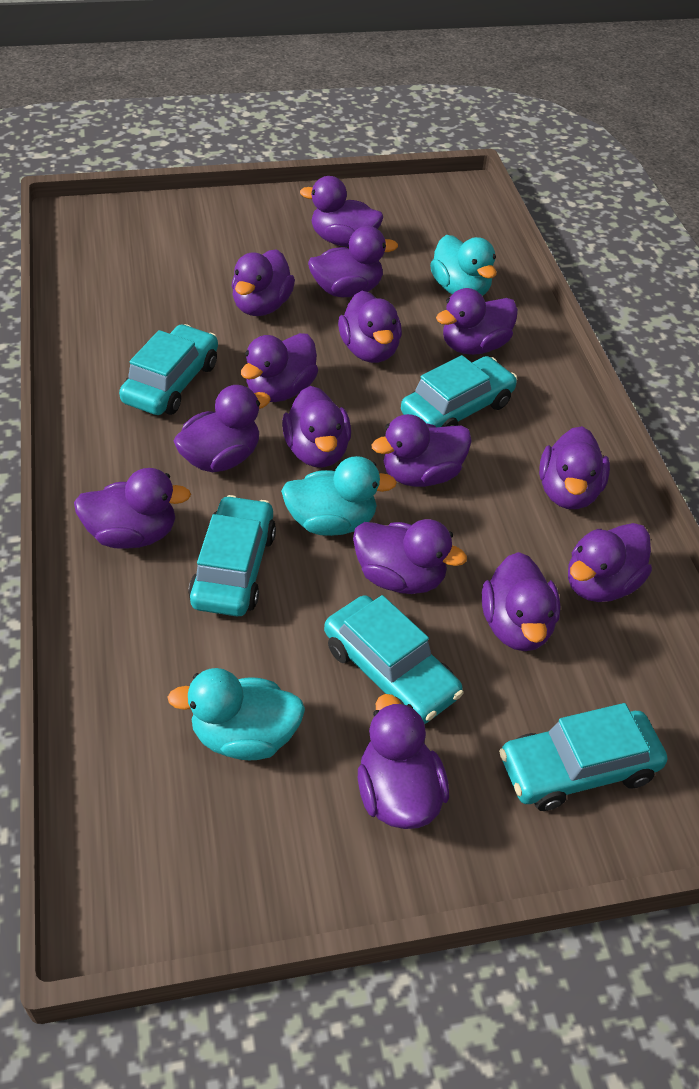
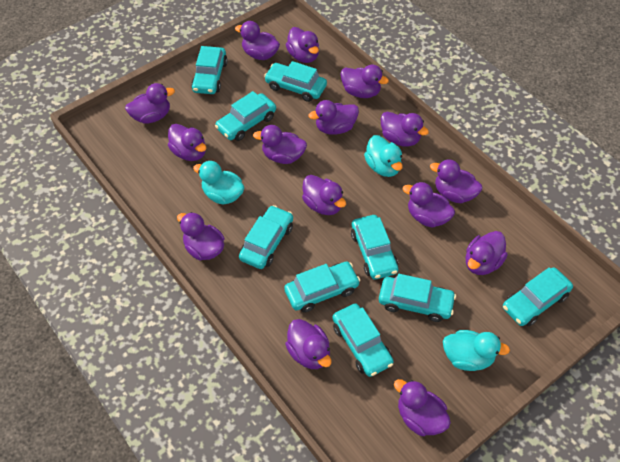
turquoise car: [119,324,218,415] [188,495,276,616] [324,595,463,724] [401,355,517,427] [499,703,667,811] = 5 -> [191,46,228,94] [215,91,276,141] [239,205,293,269] [264,61,327,102] [284,262,360,312] [332,304,394,377] [351,215,398,279] [379,274,456,322] [503,267,573,326] = 9

